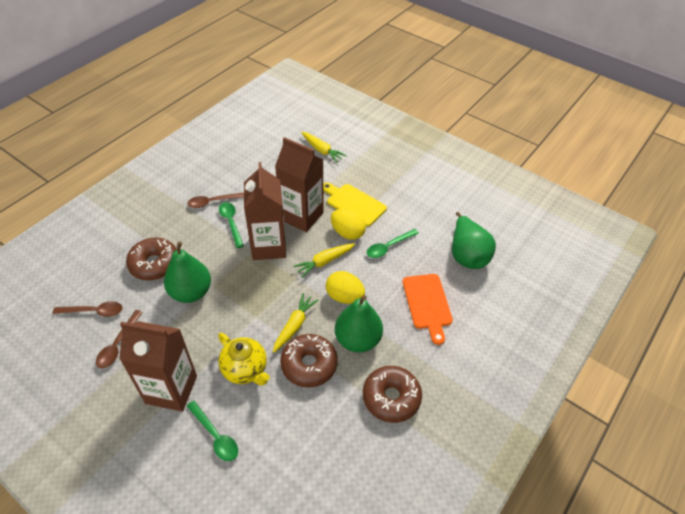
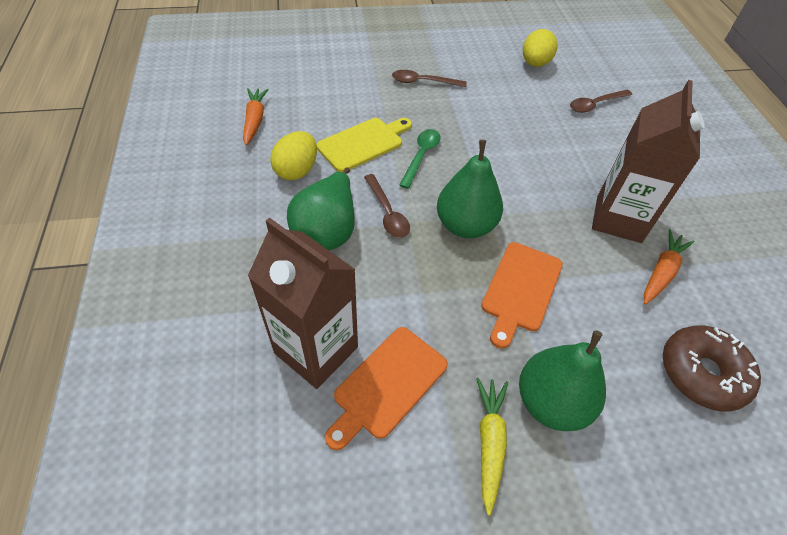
brown carton: [119,321,197,412] [244,162,286,260] [275,137,324,232] = 3 -> [248,218,358,389] [592,80,705,243] = 2
brown donut: [126,237,177,280] [280,334,338,387] [363,366,422,423] = 3 -> [663,325,761,411] = 1
green spoon: [187,401,238,461] [219,202,244,248] [367,229,419,258] = 3 -> [399,129,440,189] = 1
orange carrot: none = 0 -> [243,88,269,145] [644,229,694,304] = 2
orange cutting board: [403,274,453,345] = 1 -> [325,327,448,450] [481,242,563,349] = 2
yellow carrot: [273,293,318,353] [293,243,355,278] [301,132,347,163] = 3 -> [476,378,508,515] = 1
yellow teapot: [218,333,270,385] = 1 -> none = 0

